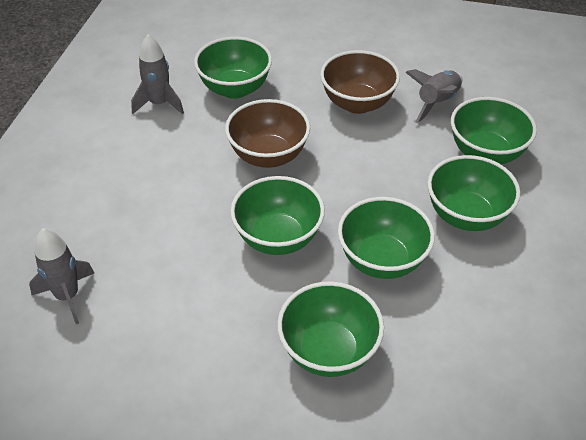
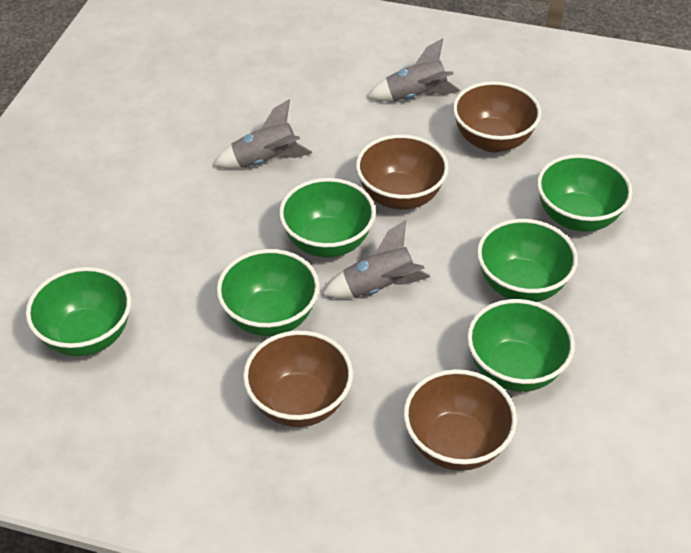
brown bowl: [225,99,310,168] [320,50,400,114] = 2 -> [243,331,353,427] [356,135,449,210] [403,369,517,471] [453,81,541,152] = 4

